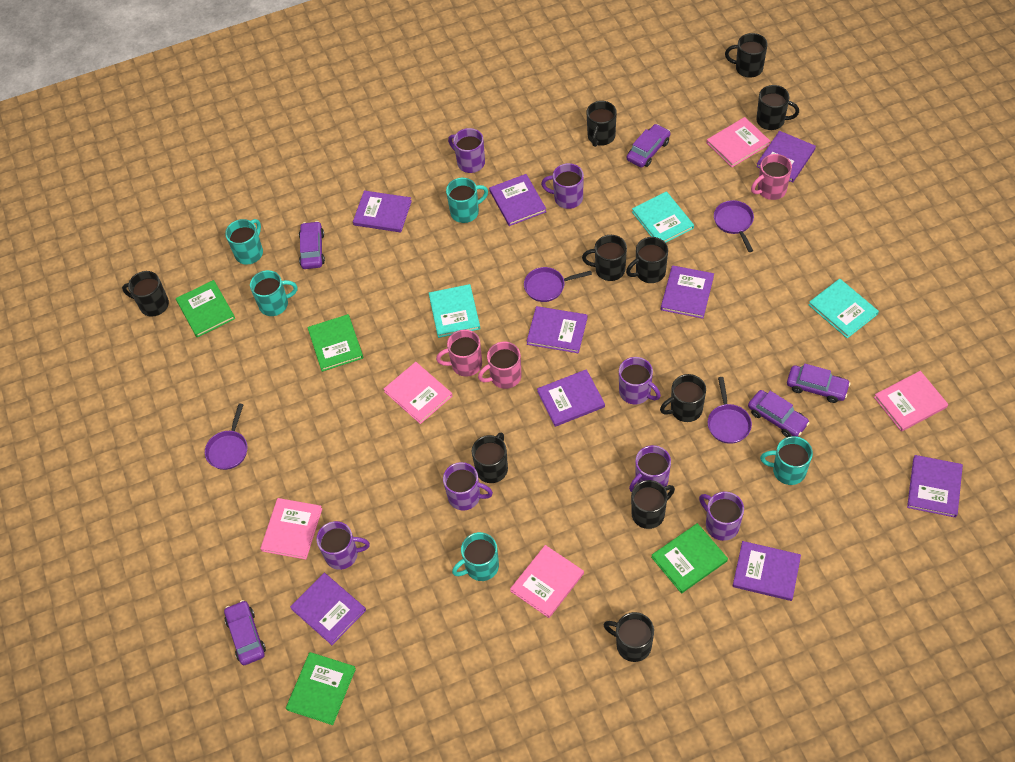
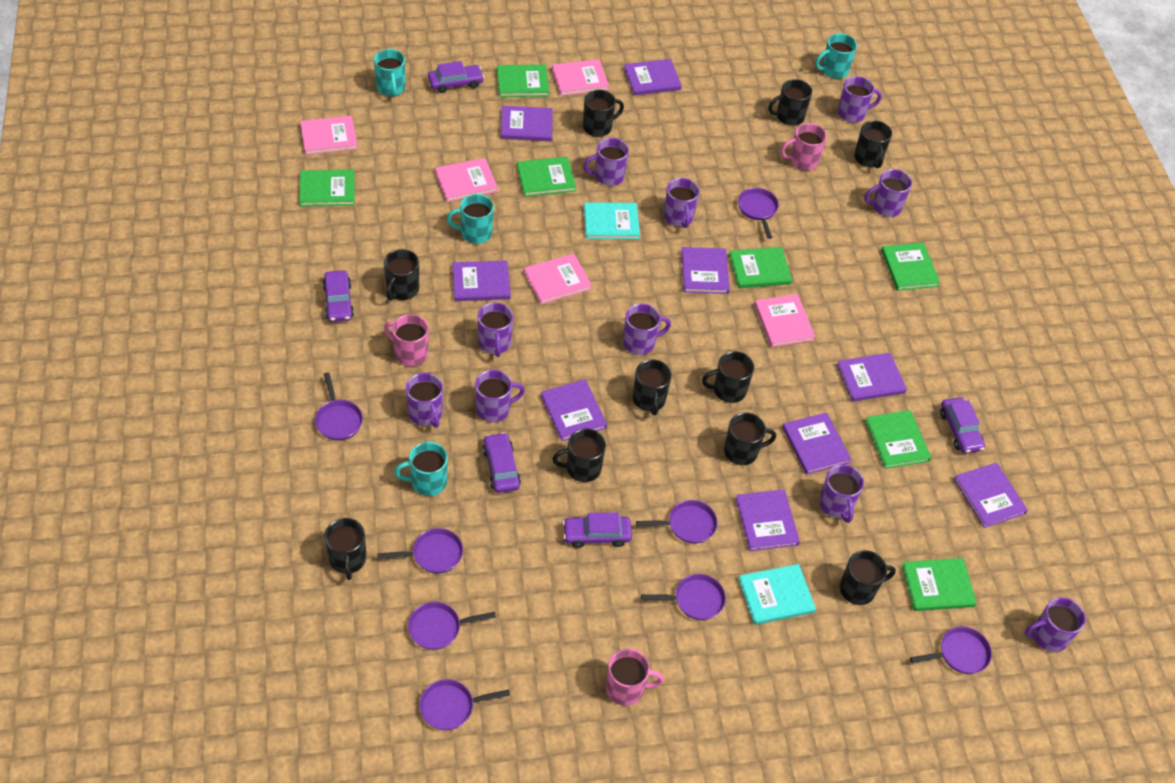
green book: [176,280,235,337] [286,652,356,725] [307,314,363,372] [651,523,728,593] = 4 -> [299,170,354,207] [497,65,549,97] [517,157,576,197] [729,247,792,288] [865,410,931,469] [881,243,940,291] [902,558,977,611] = 7
purple mug: [316,521,370,570] [443,462,493,511] [448,128,485,173] [541,163,584,209] [619,357,661,405] [629,445,671,492] [699,492,744,541] = 7 -> [406,373,443,428] [475,370,525,423] [478,302,513,357] [584,138,629,186] [623,304,671,355] [664,178,700,228] [819,464,864,523] [838,76,882,123] [864,169,912,217] [1024,597,1086,652] = 10
purple pan: [205,403,247,470] [524,267,592,302] [708,377,752,444] [714,200,754,252] = 4 -> [315,373,363,441] [378,528,463,573] [408,602,496,650] [419,679,510,730] [636,500,718,544] [641,574,726,620] [738,188,779,239] [910,627,992,674] = 8
turquoise book: [429,284,480,338] [632,191,694,243] [809,279,879,338] = 3 -> [584,202,640,239] [739,564,816,625] = 2
turquoise mug: [225,219,263,264] [250,270,297,316] [446,178,488,223] [452,532,499,581] [760,436,813,485] = 5 -> [374,49,405,96] [395,442,448,496] [447,194,494,244] [815,33,857,79] = 4

